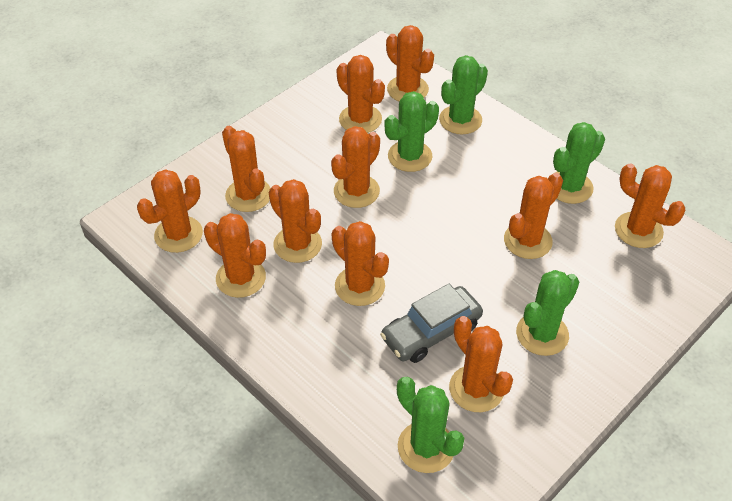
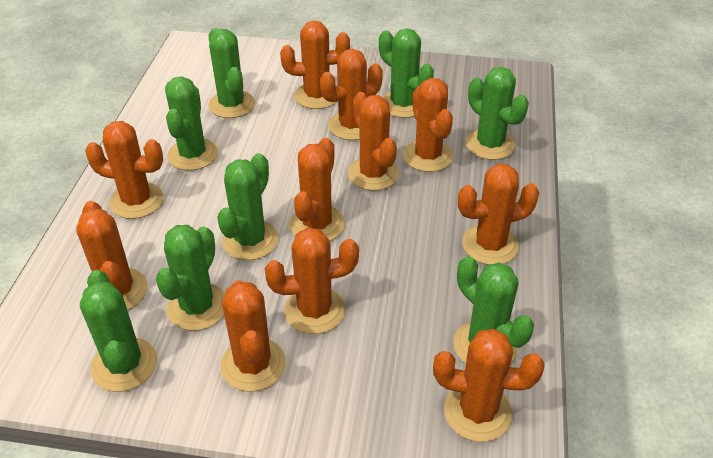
green cactus: [384,91,439,172] [397,377,464,473] [439,55,488,134] [516,270,579,356] [553,122,605,204] = 5 -> [80,270,157,392] [156,225,225,331] [165,77,218,171] [208,28,255,118] [217,153,279,260] [379,28,434,118] [453,256,534,364] [466,67,529,160] = 8
grey car: [380,284,483,363] = 1 -> none = 0

